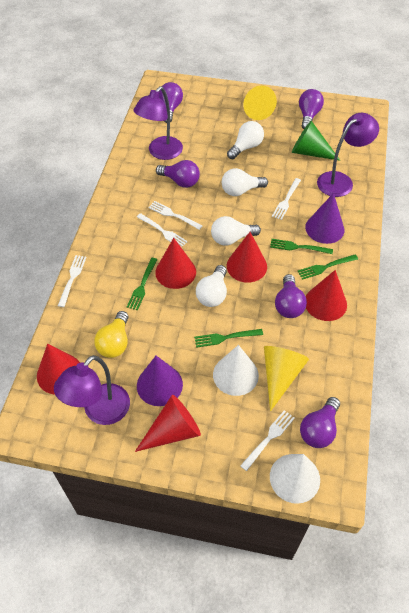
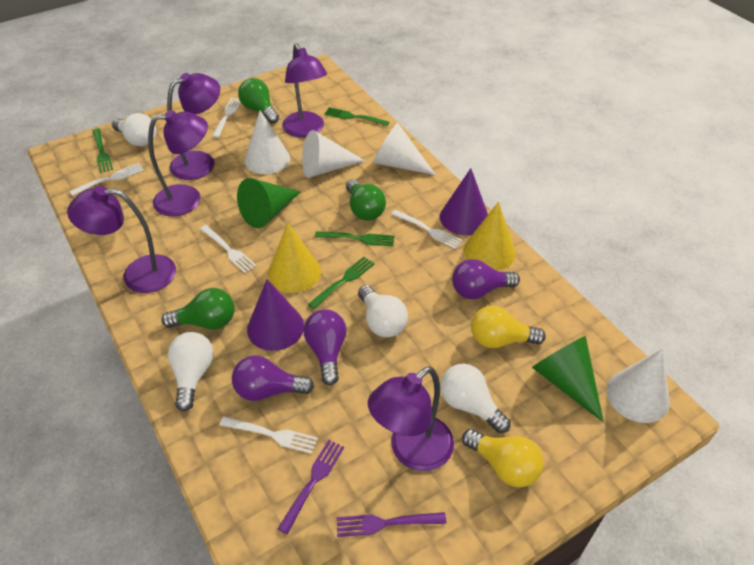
green cone: [292,121,341,161] = 1 -> [237,178,300,228] [532,336,604,422] = 2
green light bulb: none = 0 -> [161,288,234,330] [238,78,279,124] [346,179,386,221] = 3
purple fork: none = 0 -> [278,440,344,534] [337,512,447,537] = 2
purple lamp: [54,355,130,425] [133,86,183,160] [317,113,379,197] = 3 -> [67,186,176,293] [148,110,208,217] [167,73,220,180] [282,43,327,137] [368,366,454,471] = 5
purple light bulb: [156,160,200,188] [159,82,183,123] [275,274,307,318] [299,89,324,129] [300,397,340,448] = 5 -> [232,355,314,401] [304,309,347,385] [452,259,520,299] = 3
red cone: [37,344,80,394] [135,395,201,452] [155,238,196,289] [227,232,267,283] [306,270,347,321] = 5 -> none = 0
white cone: [213,345,259,396] [270,454,320,504] = 2 -> [245,110,290,174] [302,130,365,178] [373,123,436,175] [606,349,670,423] = 4
yellow light bulb: [94,311,129,358] = 1 -> [462,429,544,487] [471,306,546,348] = 2

